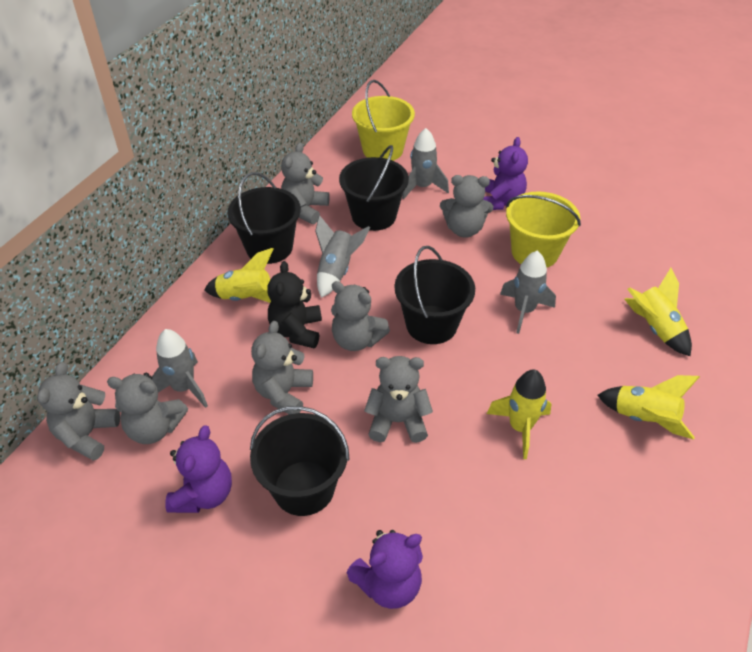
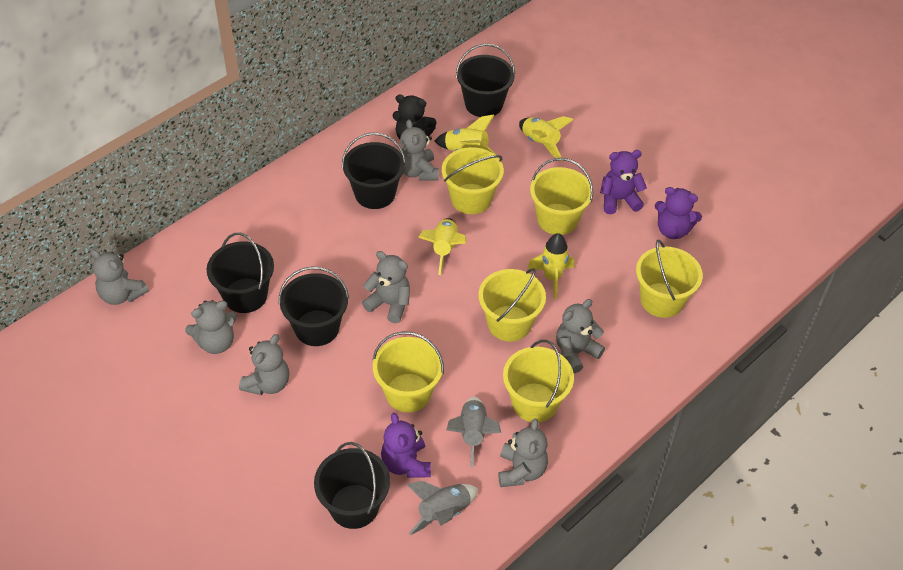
black bucket: [227,172,301,264] [250,406,350,516] [339,145,409,231] [394,246,475,344] = 4 -> [207,232,274,313] [279,267,349,346] [314,442,390,529] [342,132,406,209] [456,44,515,117] = 5
grey rocket: [152,329,208,408] [315,215,370,298] [402,128,449,199] [500,251,556,334] = 4 -> [407,481,478,535] [446,397,501,467] = 2
yellow bucket: [352,80,415,161] [506,191,581,268] = 2 -> [373,331,444,412] [442,147,504,214] [478,268,546,341] [503,340,574,422] [530,158,593,235] [636,240,703,318] = 6

